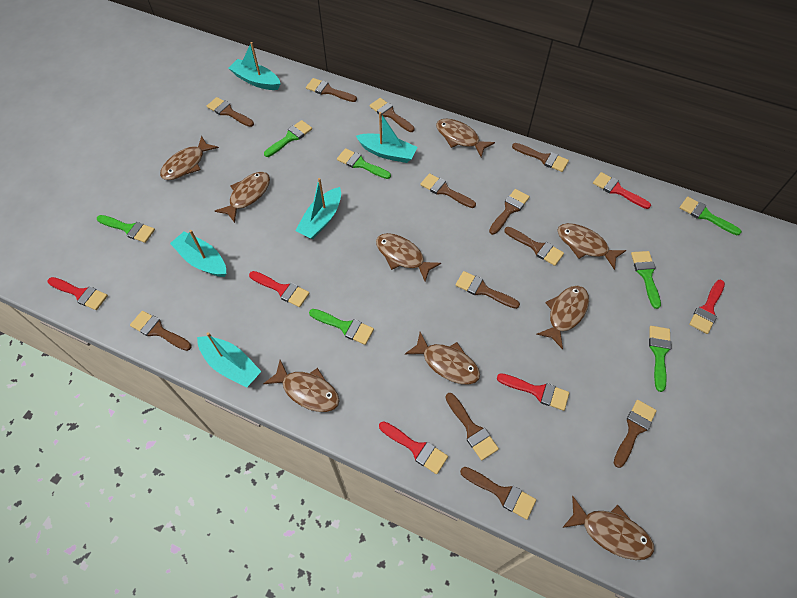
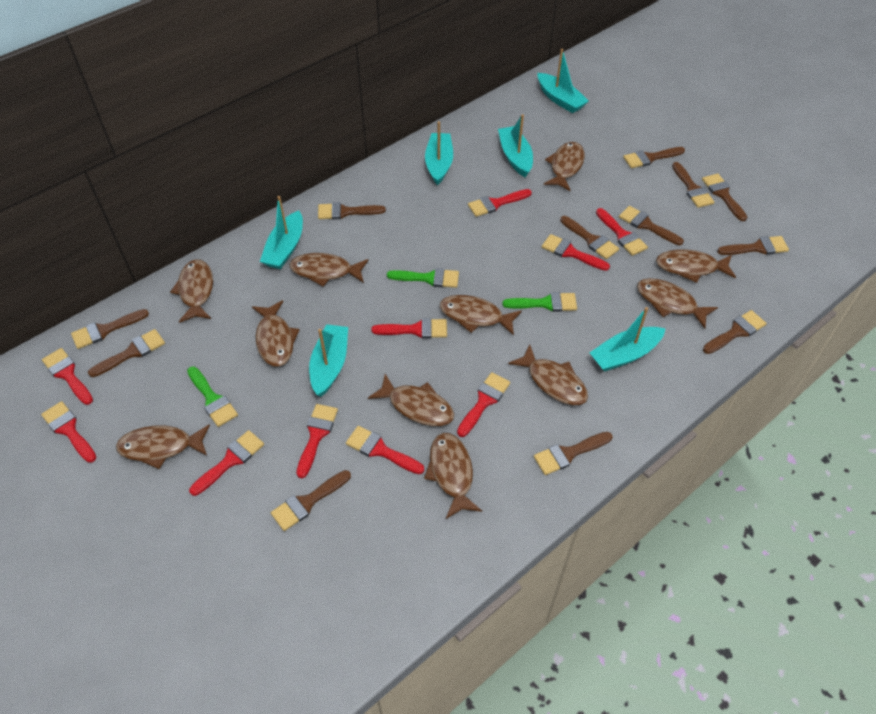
brown fish: [160,136,219,180] [215,172,270,223] [263,360,340,412] [376,233,441,281] [405,332,480,385] [436,119,495,157] [536,286,589,349] [557,223,626,270] [562,496,654,560] = 9 -> [116,424,210,469] [170,259,213,323] [252,300,300,366] [289,253,369,286] [368,374,455,426] [424,433,482,519] [440,295,522,336] [508,344,588,405] [544,142,585,191] [637,278,718,328] [656,249,736,283] = 11
green brush: [97,215,155,243] [264,120,312,157] [309,309,374,345] [337,148,391,179] [631,251,661,309] [649,326,671,392] [680,197,742,235] = 7 -> [187,366,238,427] [387,268,459,288] [502,292,577,312] = 3
red brush: [47,277,108,310] [249,271,309,307] [379,421,448,474] [497,373,569,411] [593,172,651,209] [689,280,725,334] = 6 -> [41,401,96,463] [42,348,93,405] [189,430,264,496] [296,404,338,478] [346,426,424,474] [371,318,447,339] [457,372,510,437] [468,189,532,217] [542,234,610,271] [596,208,648,256] = 10
turquoise boat: [170,230,226,277] [197,332,262,387] [229,42,281,90] [295,178,341,239] [356,112,417,163] = 5 -> [260,196,303,269] [309,324,348,397] [425,121,453,185] [498,114,533,178] [538,49,589,113] [589,307,666,372] = 6

